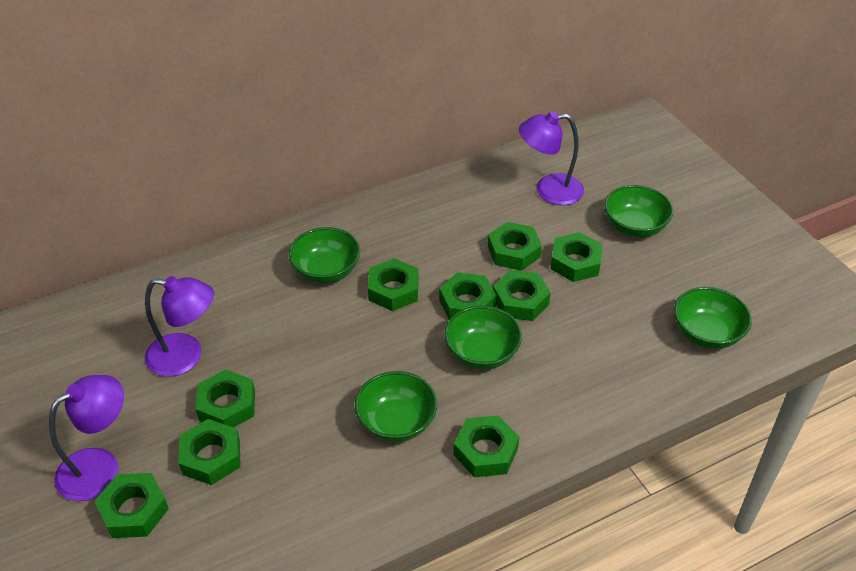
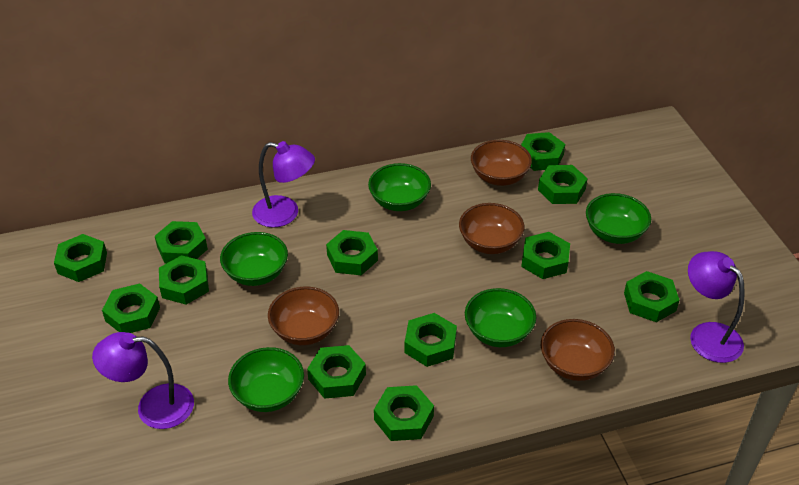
brown bowl: none = 0 -> [268,287,339,345] [459,203,525,254] [471,140,532,186] [541,319,615,381] = 4
green nut: [94,473,169,538] [179,419,241,485] [195,370,255,427] [368,258,419,311] [439,272,497,320] [454,415,519,477] [488,222,542,271] [493,270,551,321] [551,232,603,282] = 9 -> [54,234,107,282] [102,283,160,333] [155,221,207,264] [159,255,209,304] [307,345,366,399] [326,230,378,275] [374,385,434,441] [404,313,457,367] [521,132,565,171] [521,232,570,279] [538,165,588,204] [624,271,679,322] = 12

